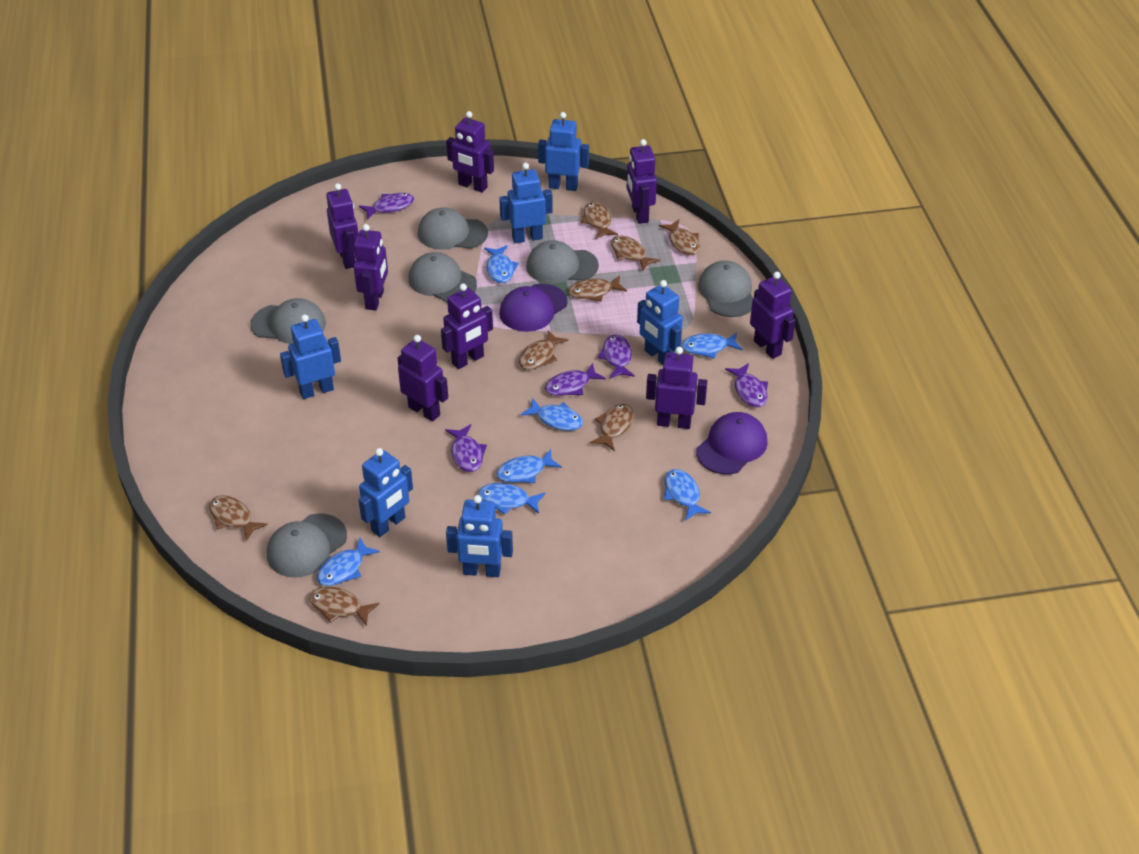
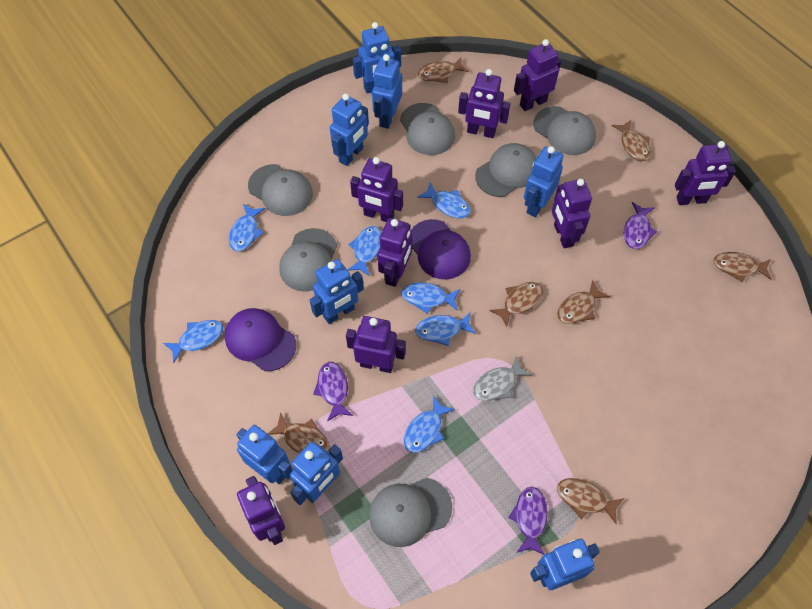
blue robot: [280,314,341,399] [359,448,413,537] [446,495,513,577] [499,163,553,243] [538,112,589,191] [637,280,683,365] = 6 -> [237,425,293,484] [290,442,343,505] [310,259,364,324] [330,94,369,166] [353,22,401,94] [372,54,402,129] [524,146,563,217] [530,539,600,590] = 8
brown fish: [209,495,268,541] [309,586,379,626] [519,330,568,370] [568,275,627,302] [581,202,618,239] [590,403,634,451] [610,236,660,271] [659,219,700,255] = 8 -> [268,412,329,454] [418,57,469,83] [490,282,543,327] [557,280,610,324] [557,478,624,524] [612,120,651,162] [714,252,772,282] = 7
grey fish: none = 0 -> [473,356,532,401] = 1
purple fish: [359,193,414,220] [445,424,487,472] [545,363,606,396] [598,334,635,379] [725,363,768,407] = 5 -> [313,362,353,422] [509,487,548,555] [624,202,657,249] = 3

